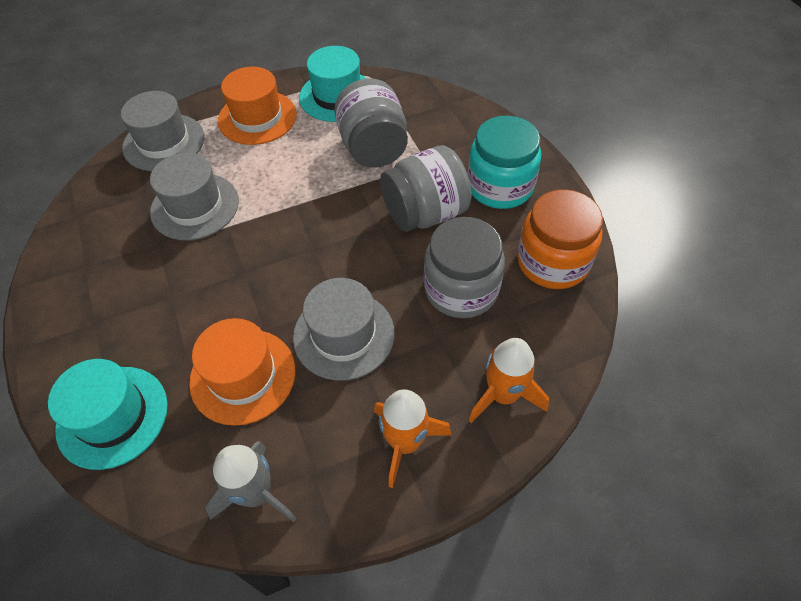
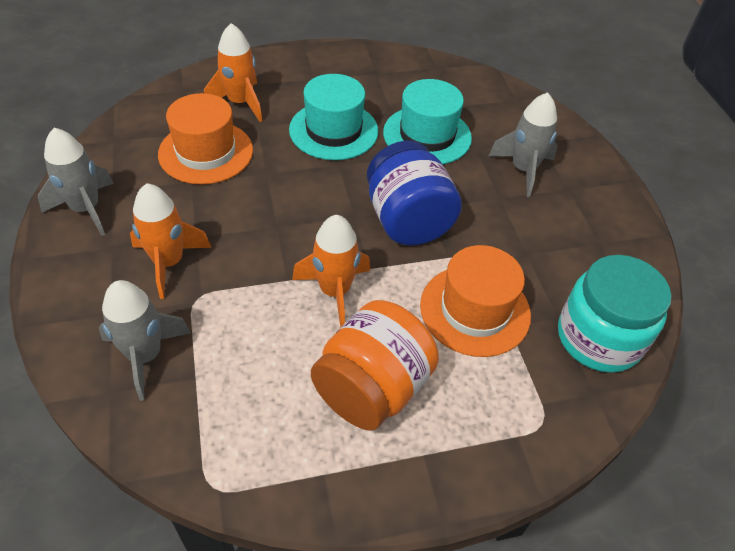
blue jar: none = 0 -> [367,141,462,245] = 1
grey hat: [121,91,205,171] [150,153,239,240] [293,278,395,381] = 3 -> none = 0
grey jar: [334,78,408,167] [380,145,472,232] [424,217,505,318] = 3 -> none = 0
grey rocket: [205,441,296,522] = 1 -> [38,128,114,236] [98,280,191,401] [488,92,557,197] = 3
orange rocket: [374,389,452,488] [469,338,549,423] = 2 -> [130,183,211,299] [204,23,263,122] [292,215,370,328] = 3

